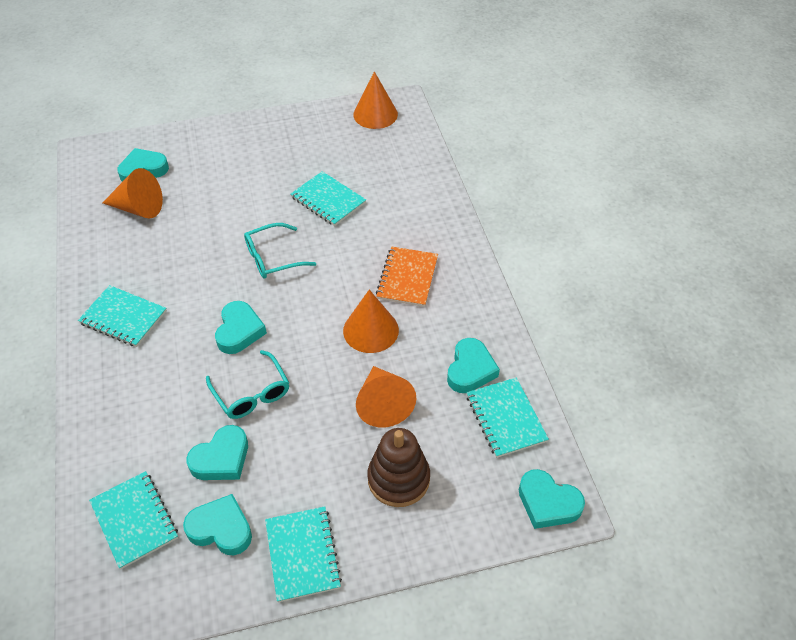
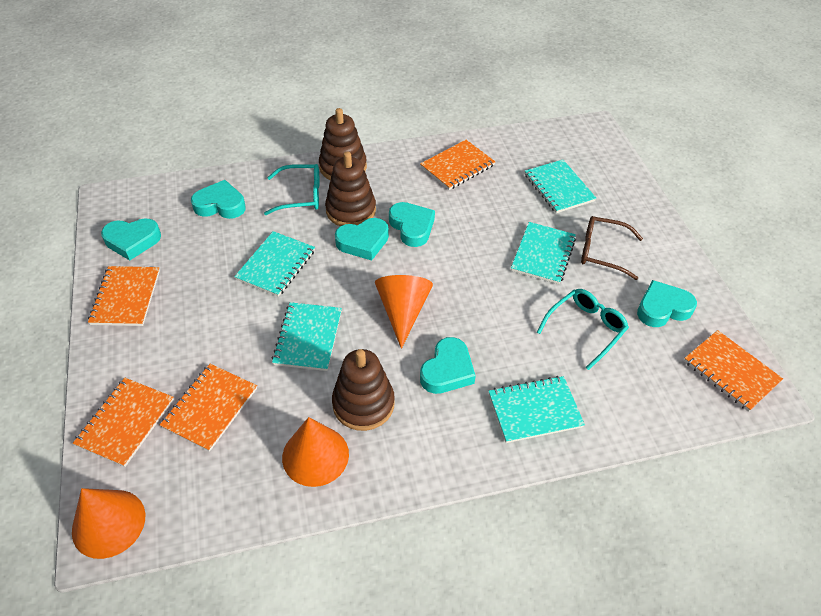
brown glasses: none = 0 -> [581,216,643,280] = 1
brown stacking toy: [367,428,430,507] = 1 -> [319,108,367,180] [325,151,376,226] [332,349,395,431] = 3
orange cone: [103,168,163,219] [343,290,399,353] [353,71,398,129] [356,366,416,428] = 4 -> [72,488,145,559] [282,417,349,487] [375,275,433,349] = 3
orange notebook: [376,247,438,307] = 1 -> [73,378,174,467] [88,266,160,326] [160,364,257,452] [420,140,495,190] [684,330,783,412] = 5

